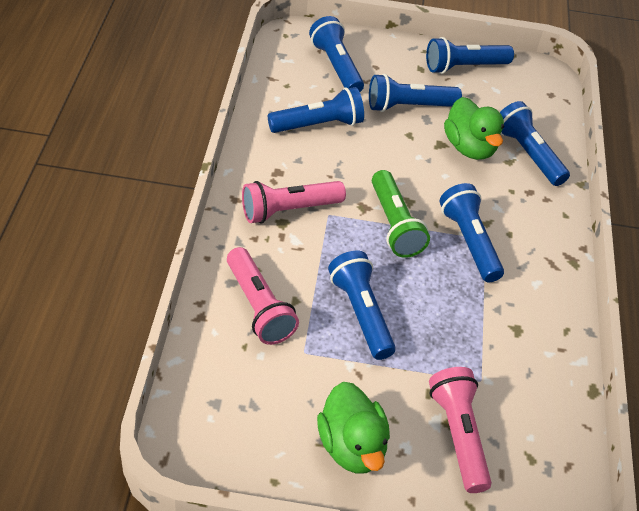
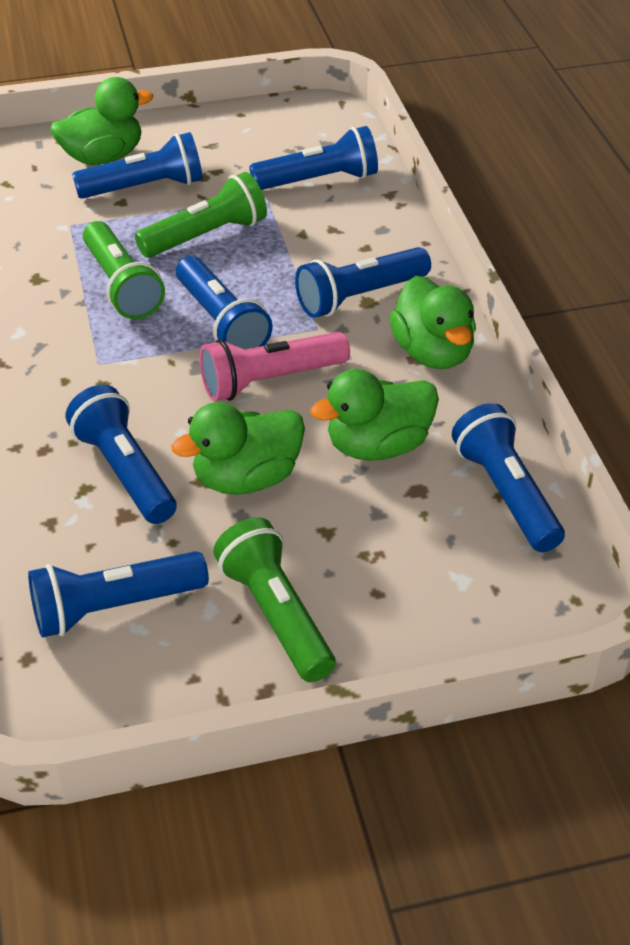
green duck: [317,382,390,474] [444,97,504,160] = 2 -> [51,77,153,165] [171,402,305,495] [310,369,439,461] [389,276,476,369] = 4
green flashlight: [372,170,430,258] = 1 -> [83,221,165,319] [135,172,267,258] [213,517,336,682] = 3
pink flashlight: [227,247,299,345] [242,181,346,223] [429,367,492,493] = 3 -> [200,332,350,401] = 1

